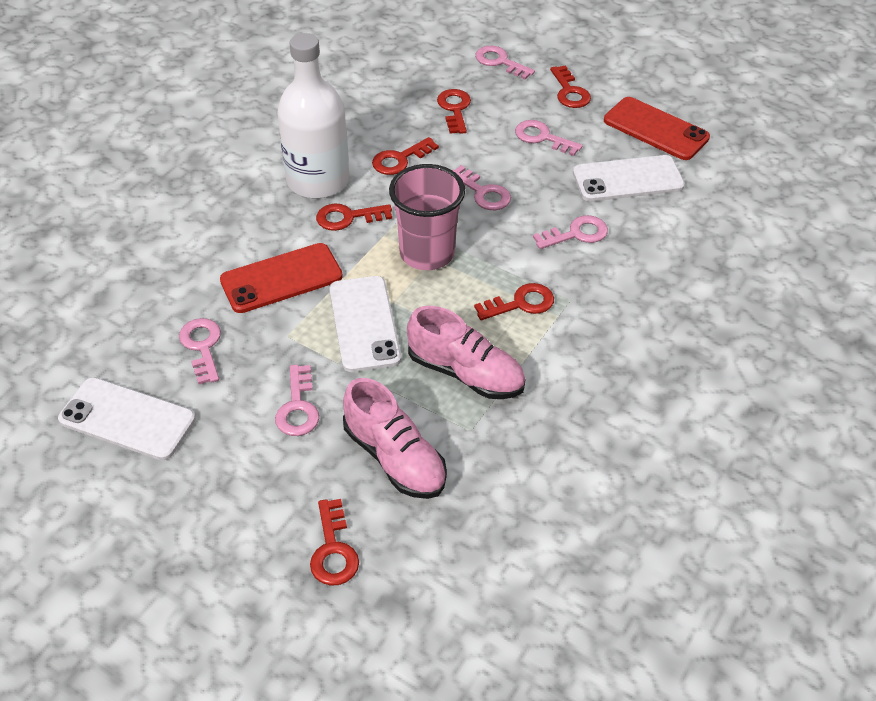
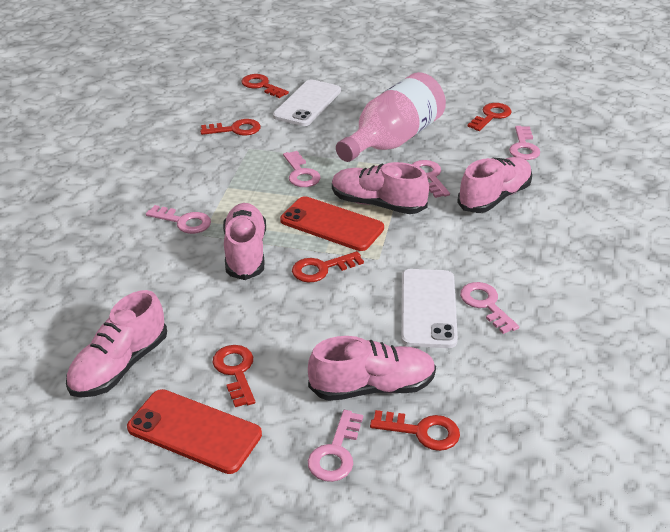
pink bottle: none = 0 -> [336,72,446,162] = 1
pink cup: [389,164,465,270] = 1 -> none = 0
pink shoe: [343,378,447,499] [407,306,526,399] = 2 -> [66,290,167,398] [223,203,266,280] [308,336,436,401] [332,162,429,214] [457,157,532,213] = 5
white bottle: [277,33,349,199] = 1 -> none = 0
white phone: [58,377,196,461] [329,276,401,372] [573,155,685,202] = 3 -> [273,79,341,126] [401,269,458,348] = 2

